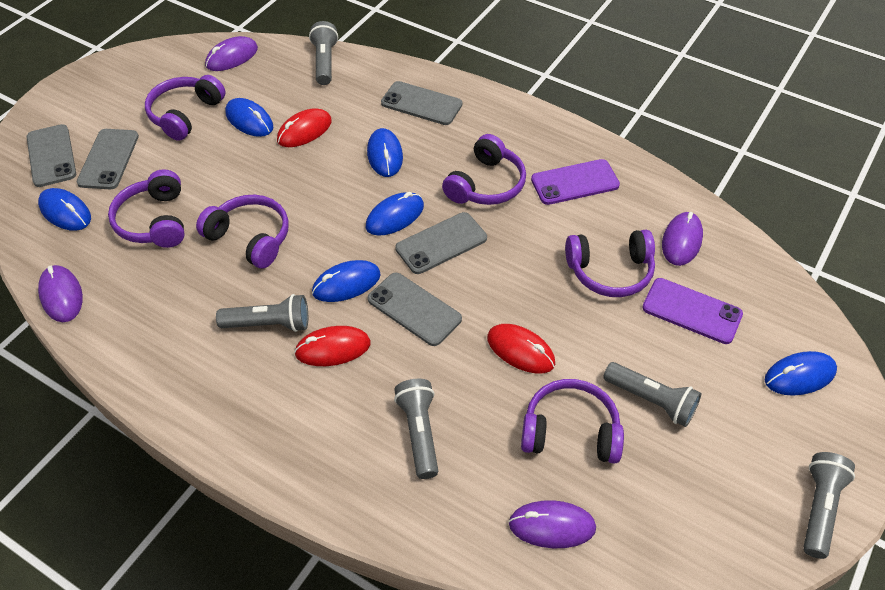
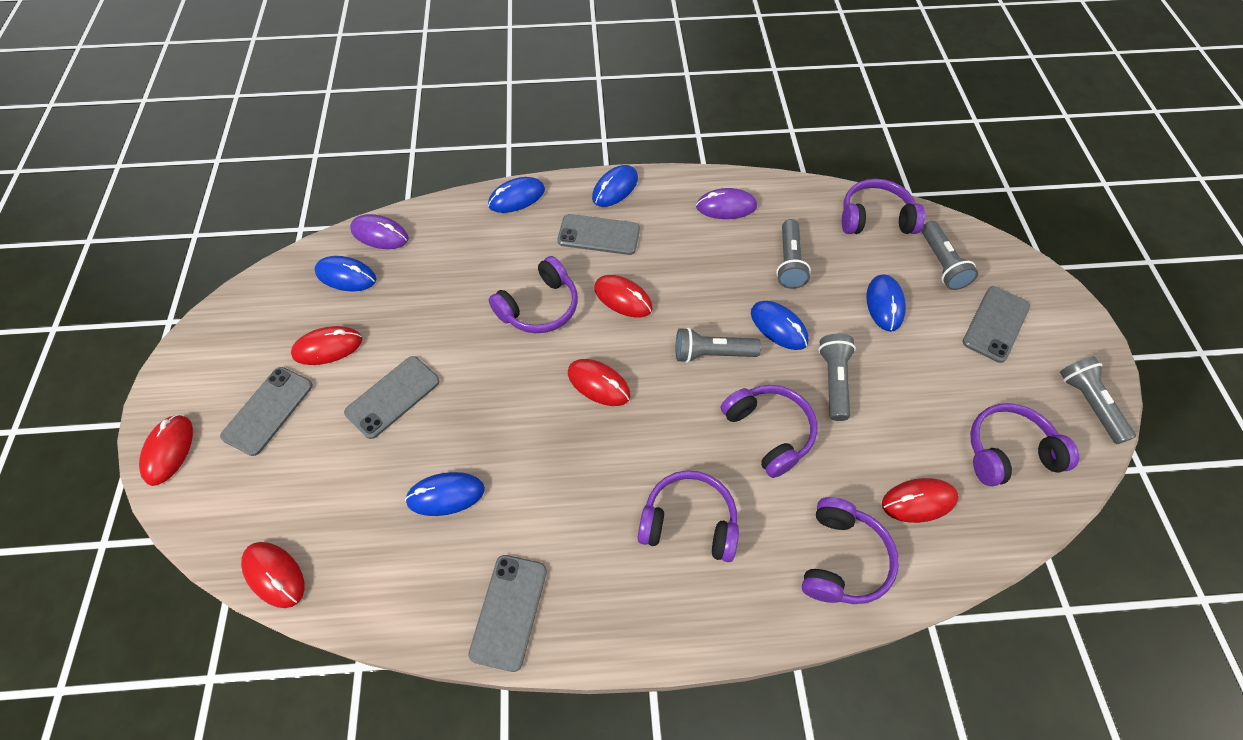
purple mouse: [38,265,83,322] [205,36,258,71] [509,500,596,548] [662,212,703,266] = 4 -> [350,214,409,249] [696,188,757,219] = 2
purple phone: [531,159,620,205] [642,278,743,344] = 2 -> none = 0
red mouse: [277,108,332,147] [294,326,371,366] [487,324,555,373] = 3 -> [139,414,193,486] [241,542,304,608] [291,326,362,365] [568,359,631,406] [594,275,652,317] [882,478,959,523] = 6

